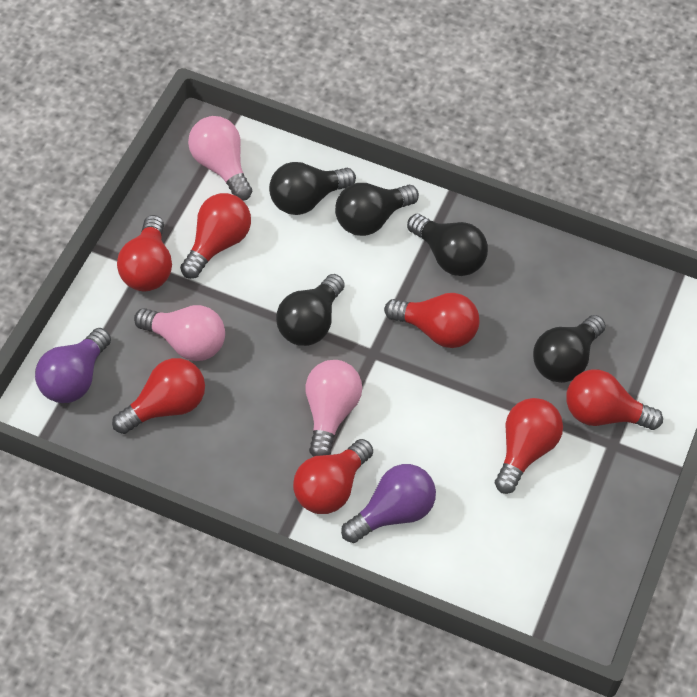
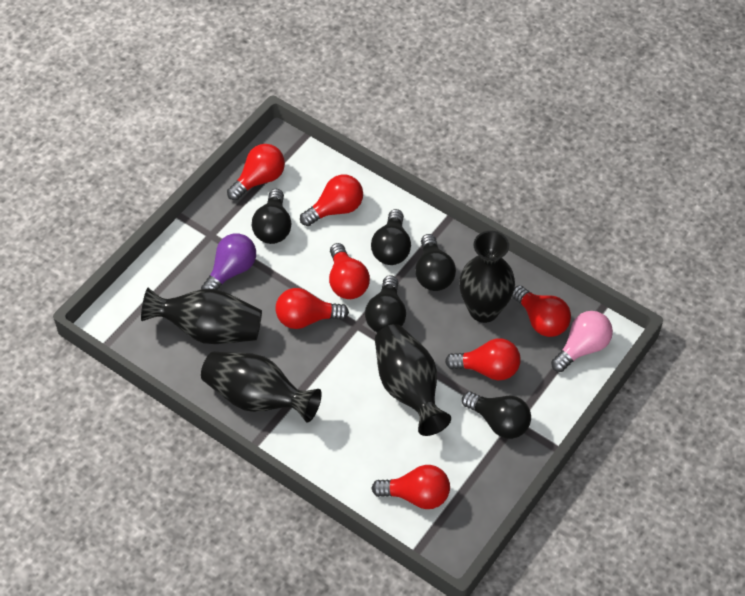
black vase: none = 0 -> [141,288,262,344] [201,352,322,423] [375,324,451,436] [459,231,515,323] = 4
pink light bulb: [134,305,225,361] [188,116,252,201] [305,360,362,457] = 3 -> [551,311,613,372] = 1
purple light bulb: [35,328,111,403] [341,464,436,543] = 2 -> [201,233,256,290] = 1

